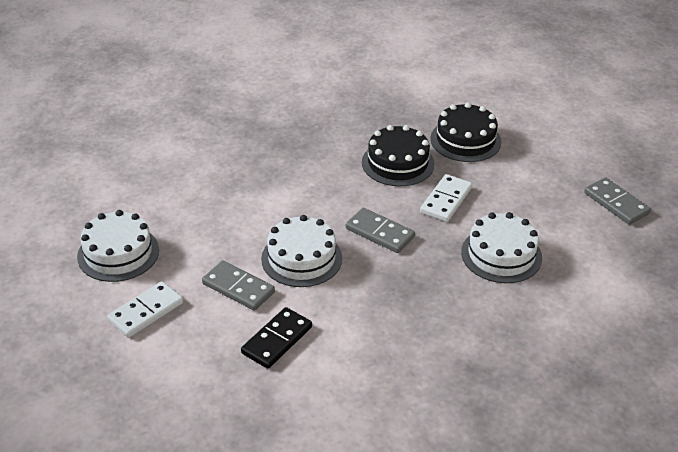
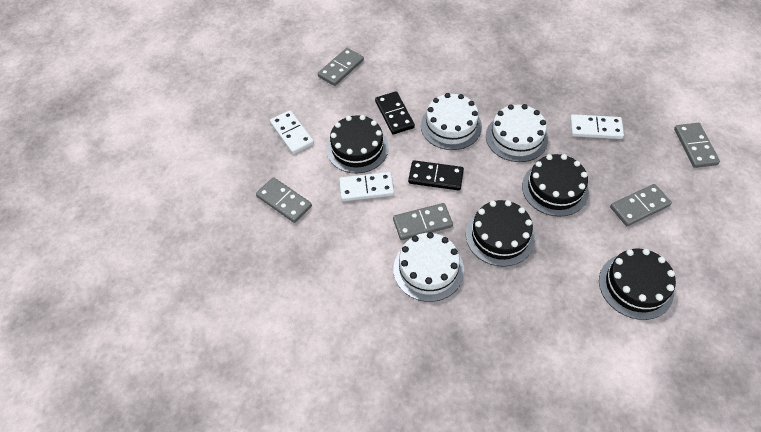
black cake: [362,125,434,186] [430,102,501,162] = 2 -> [327,115,389,173] [466,200,535,267] [522,154,589,217] [599,249,676,320] = 4
black domino: [241,307,312,369] = 1 -> [375,91,415,134] [408,160,464,191] = 2
grey domino: [202,260,275,311] [346,208,415,253] [584,177,651,225] = 3 -> [256,177,312,223] [318,48,364,86] [393,203,453,240] [610,184,672,226] [674,123,720,168] = 5
white domino: [107,281,183,338] [420,174,472,222] = 2 -> [270,110,314,154] [339,172,394,201] [570,114,624,139] = 3

